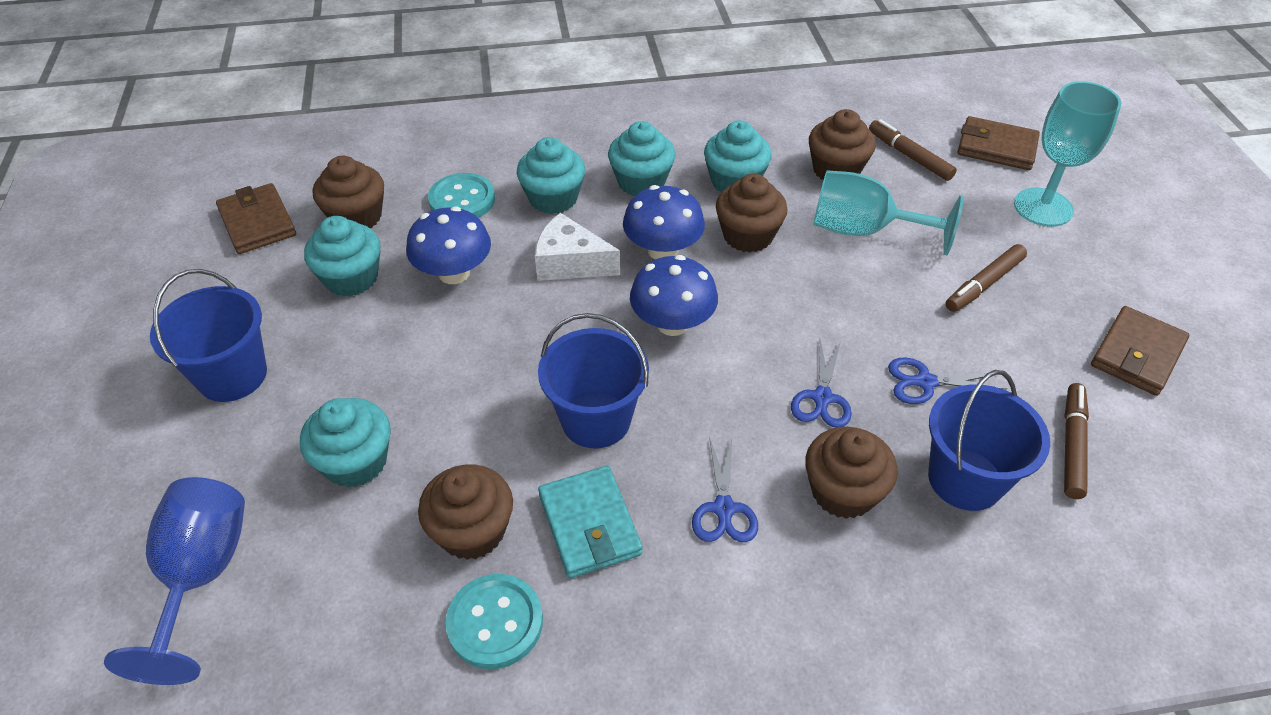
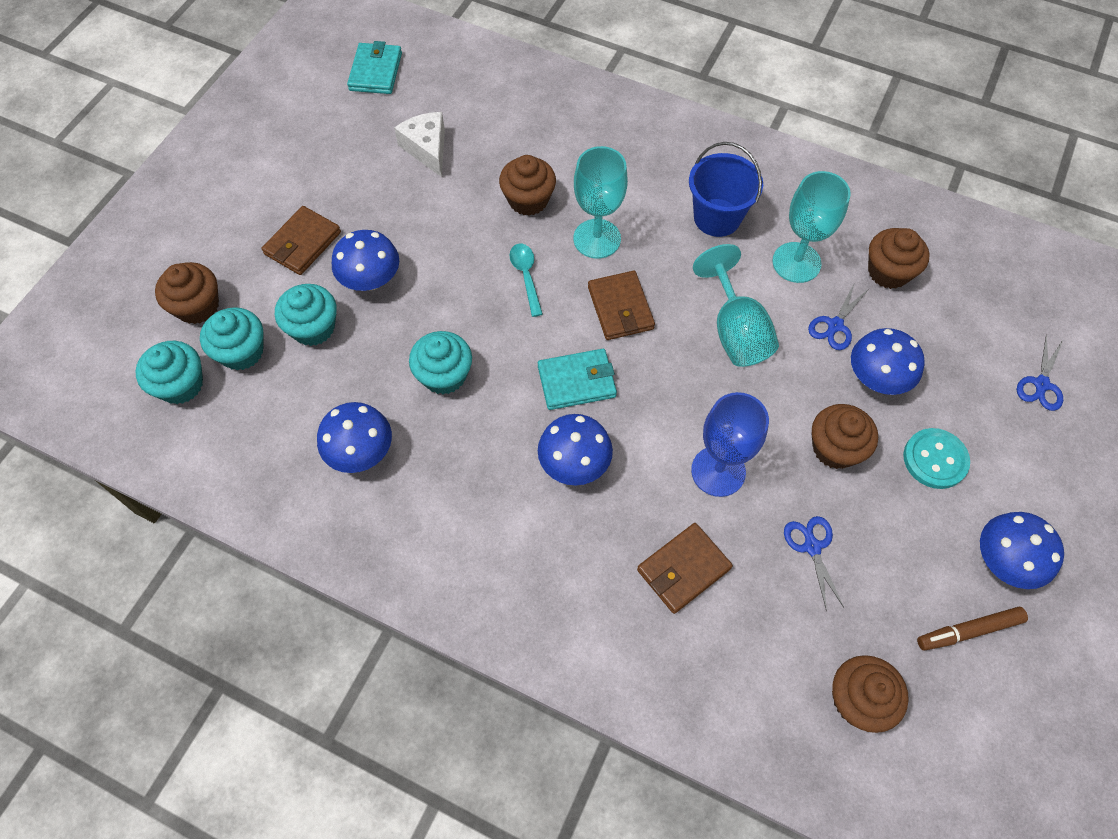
blue bucket: [150,269,267,402] [538,313,649,449] [928,370,1050,511] = 3 -> [689,142,763,237] = 1
blue mushroom: [406,207,491,284] [623,185,705,260] [630,255,718,336] = 3 -> [317,402,392,473] [332,230,399,291] [538,414,613,485] [851,328,925,395] [980,512,1064,589] = 5
brown marker: [869,119,957,181] [945,244,1027,312] [1064,383,1089,499] = 3 -> [917,607,1028,651] = 1
turquoise button: [428,173,495,218] [446,574,543,669] = 2 -> [903,428,970,489] = 1
turquoise cupcake: [300,398,391,488] [304,216,381,297] [517,137,585,214] [608,121,675,196] [704,121,772,192] = 5 -> [135,341,203,404] [200,307,264,370] [275,284,337,346] [409,331,472,394] = 4
turquoise goblet: [814,170,964,255] [1014,81,1121,227] = 2 -> [573,146,628,259] [693,244,779,367] [772,171,851,283] = 3
turquoise spoon: none = 0 -> [509,244,543,317] = 1
turquoise wallet: [538,466,643,578] = 1 -> [347,41,402,94] [538,349,617,410] = 2

